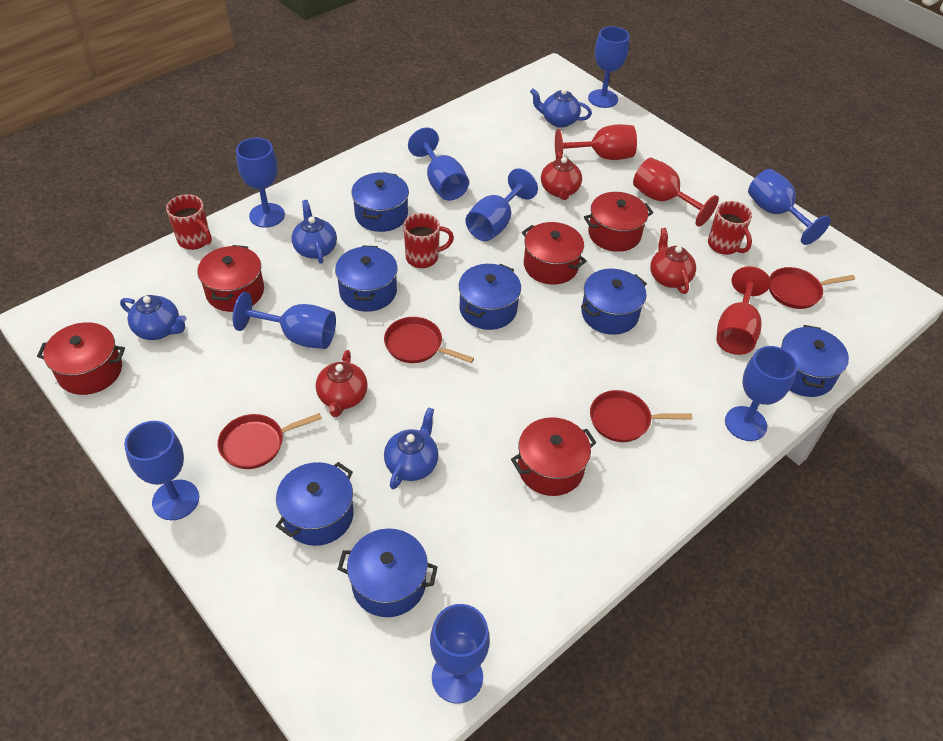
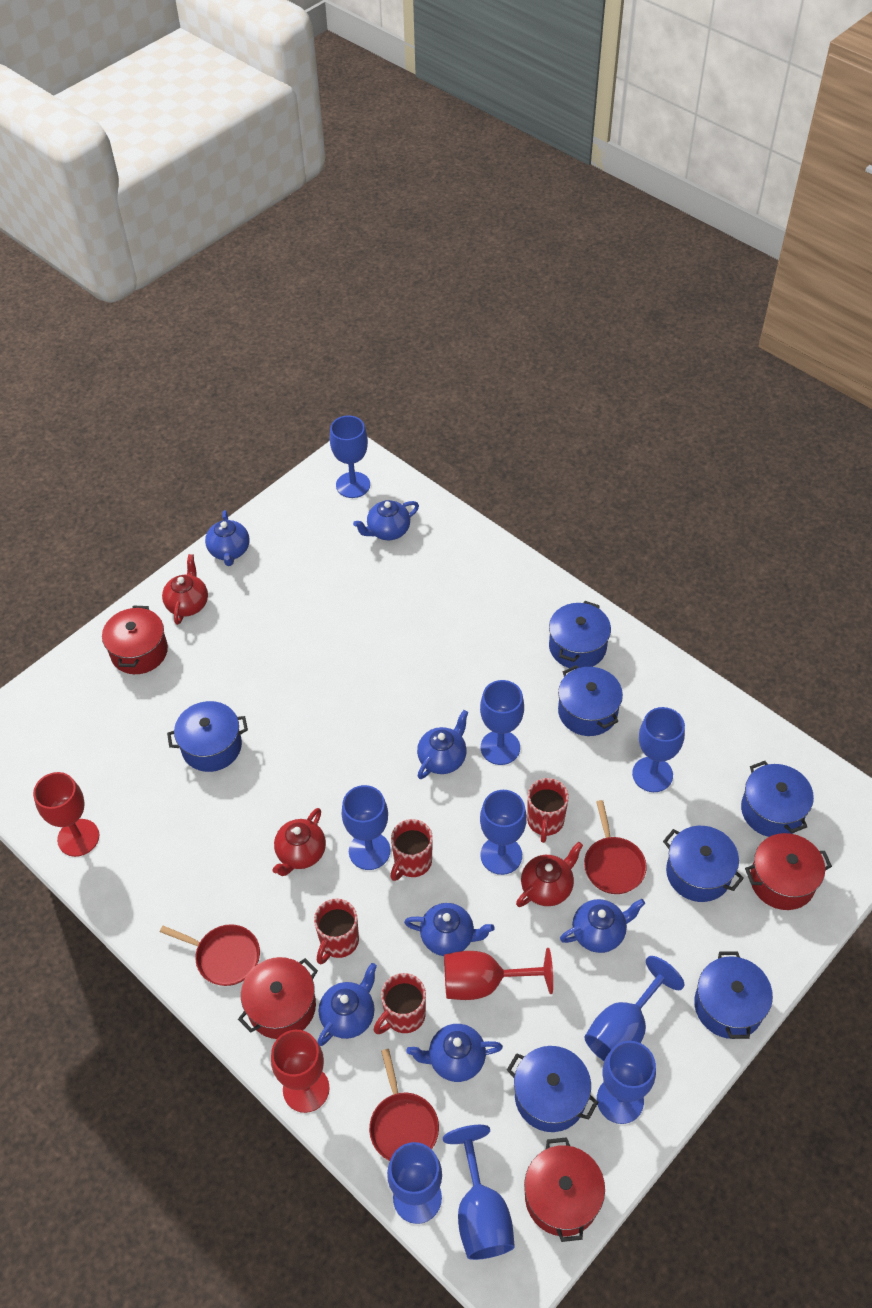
blue teapot: [120,295,186,340] [292,200,337,264] [384,407,439,489] [530,89,592,128] = 4 -> [205,510,250,566] [318,963,377,1046] [353,500,419,540] [404,903,495,956] [406,1024,503,1082] [417,710,469,779] [560,899,645,953] = 7
red mug: [166,194,212,250] [403,213,454,268] [708,201,752,255] = 3 -> [314,898,359,965] [374,973,426,1034] [390,819,433,881] [527,778,569,843] = 4
red pan: [218,413,322,469] [384,317,474,363] [590,390,692,442] [769,267,855,309] = 4 -> [160,924,260,986] [369,1049,439,1161] [584,800,647,894] = 3
red pot: [37,322,125,395] [197,245,264,312] [511,417,597,496] [522,222,587,285] [584,192,653,252] = 5 -> [102,606,168,674] [238,957,318,1039] [524,1137,605,1242] [745,833,832,910] = 4

